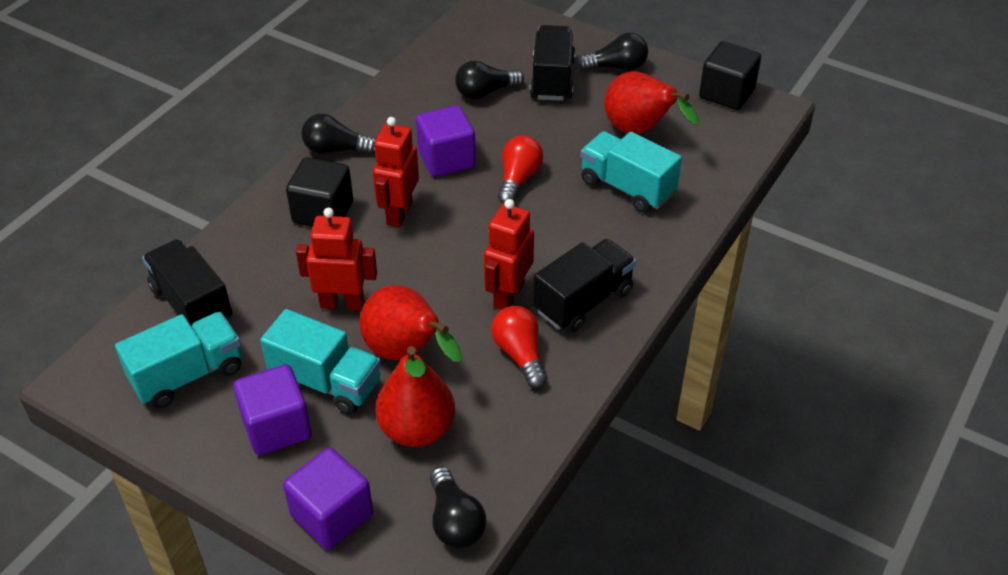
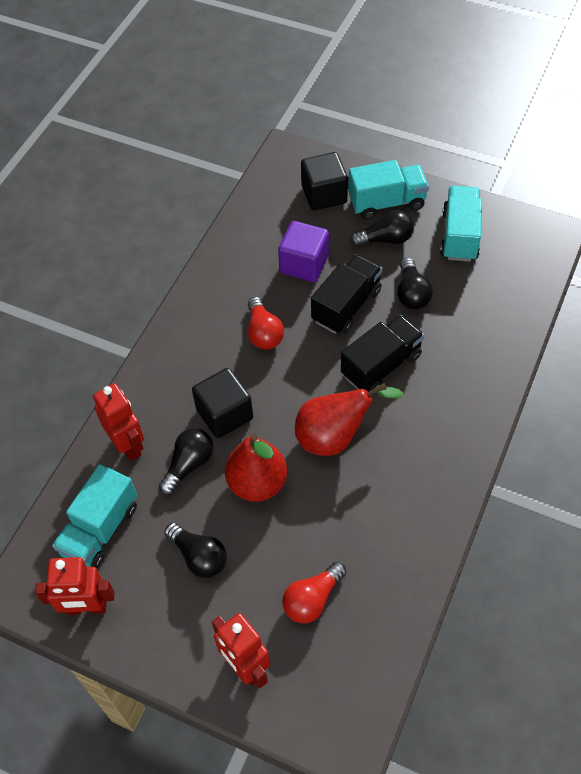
black truck: [142,239,232,327] [530,25,575,101] [533,239,636,333] = 3 -> [311,254,382,334] [341,315,424,392] = 2
purple cube: [233,364,312,455] [283,448,373,550] [416,105,476,177] = 3 -> [278,221,329,282] = 1
red pear: [360,285,462,362] [376,346,455,447] [604,71,699,134] = 3 -> [225,434,287,502] [295,383,403,456] = 2

